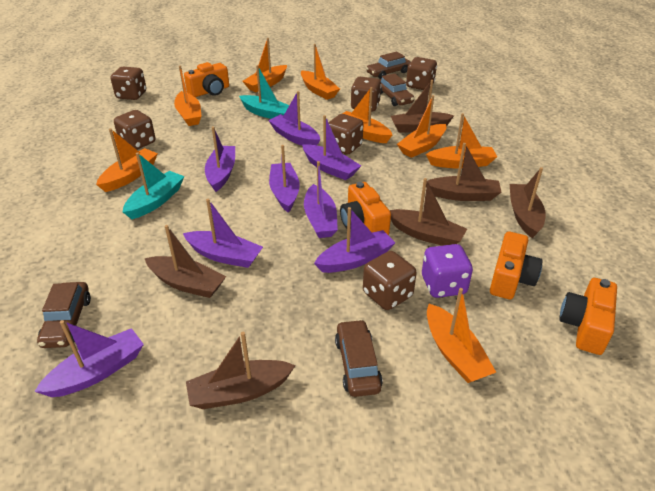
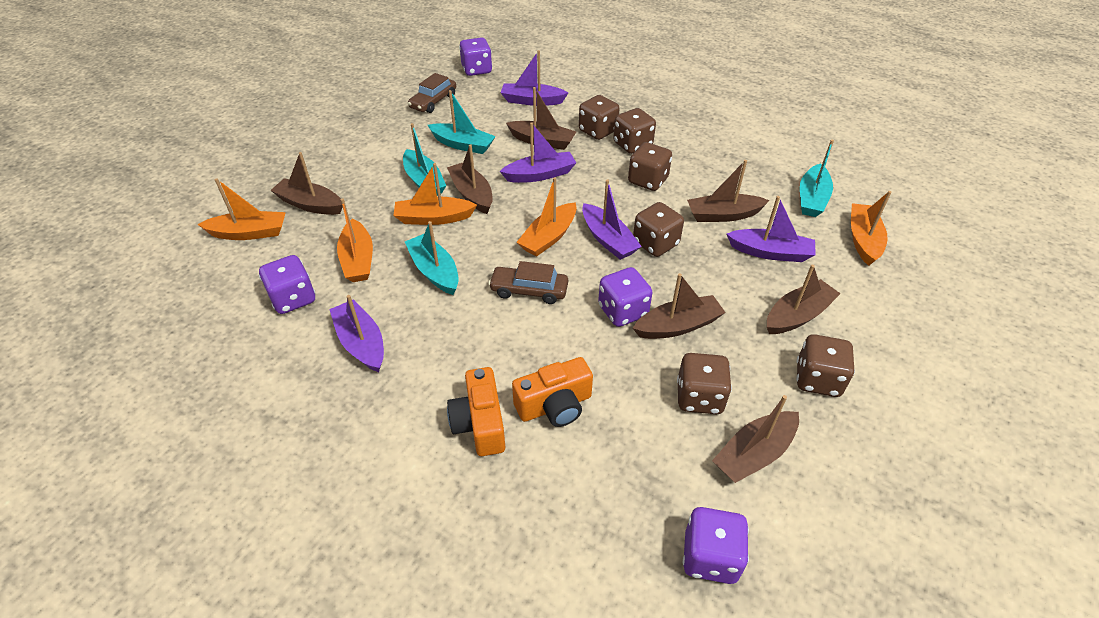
brown boat: [145,225,226,298] [186,332,296,409] [390,178,467,246] [391,80,454,132] [426,143,501,201] [510,167,546,238] = 6 -> [270,152,342,215] [447,144,493,214] [506,87,576,150] [633,273,726,339] [687,160,770,222] [712,395,799,483] [767,265,841,334] = 7
brown car: [37,282,91,348] [335,319,383,397] [366,51,410,79] [380,73,414,106] = 4 -> [408,73,456,113] [488,261,568,304] = 2
orange boat: [96,128,158,192] [174,65,202,126] [242,38,287,92] [301,44,340,100] [342,87,392,143] [397,95,446,158] [426,113,497,168] [427,288,496,383] = 8 -> [197,179,286,240] [337,198,373,282] [393,163,477,225] [516,178,577,257] [851,191,892,266] = 5
orange camera: [184,62,229,97] [340,182,391,235] [490,232,543,300] [559,278,617,355] = 4 -> [447,367,505,456] [512,357,593,427] = 2
purple boat: [34,320,144,397] [183,199,263,268] [205,126,235,192] [268,91,320,145] [269,145,300,213] [302,115,361,180] [304,161,338,238] [314,207,395,273] = 8 -> [329,295,384,372] [500,122,576,183] [501,50,568,106] [582,180,642,260] [727,196,816,262] = 5
purple dice: [422,244,473,298] = 1 -> [259,255,315,314] [459,38,492,76] [598,267,653,327] [683,507,749,584] = 4
turquoise boat: [123,152,184,219] [239,65,289,119] = 2 -> [403,123,446,196] [405,221,459,295] [428,90,496,154] [800,140,834,217] = 4

